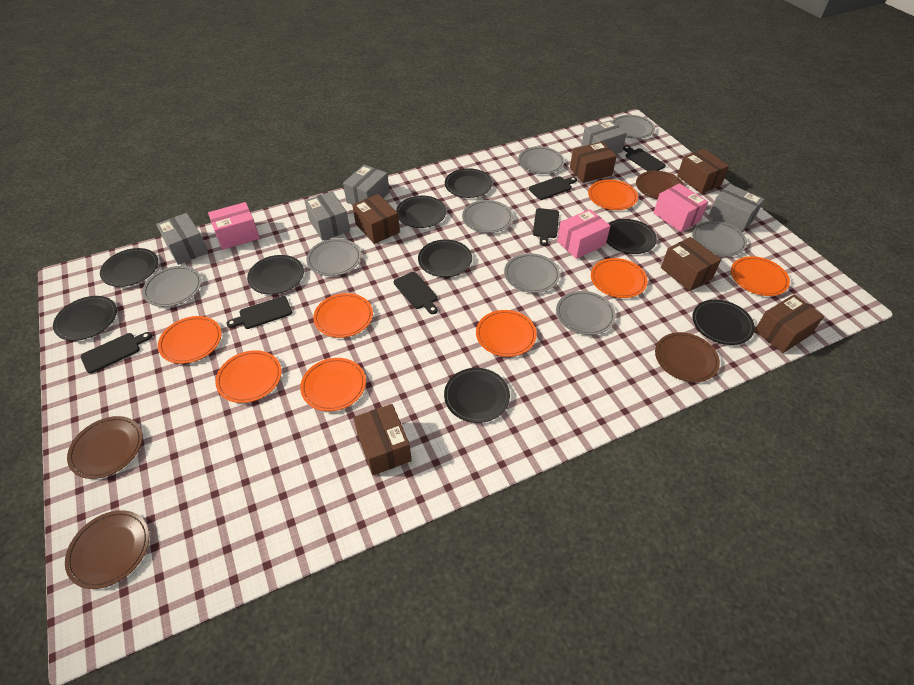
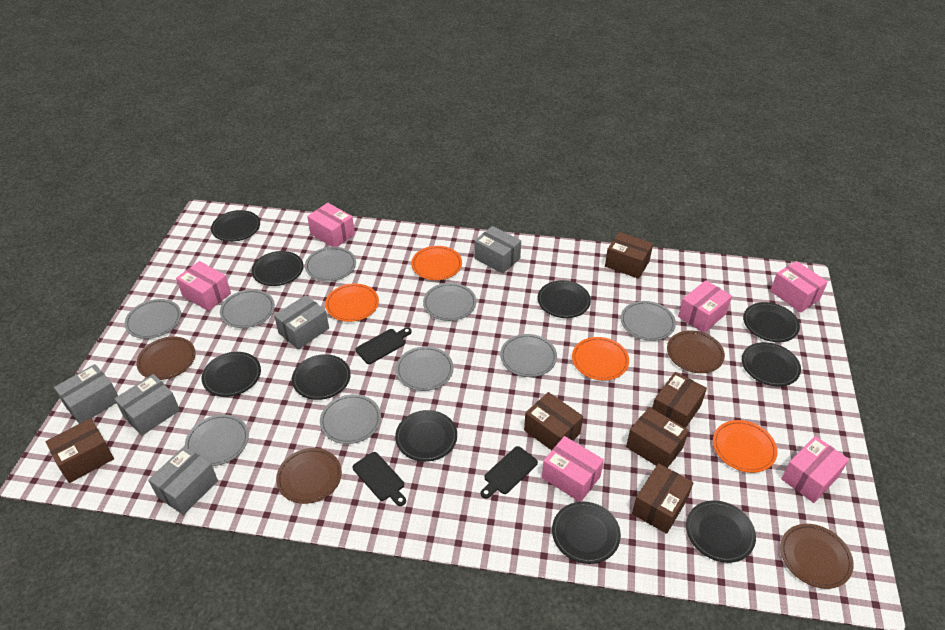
black cutting board: [81,332,152,374] [226,296,292,329] [394,272,438,314] [529,176,577,200] [533,208,559,246] [623,145,666,171] = 6 -> [353,452,406,506] [355,327,412,364] [481,446,538,499] = 3
black plate: [53,296,117,341] [100,248,158,287] [247,255,304,294] [396,196,446,228] [418,239,472,277] [444,368,510,423] [445,168,493,198] [607,219,657,254] [692,300,755,345] = 9 -> [202,352,261,397] [211,210,260,242] [252,251,303,286] [292,354,351,400] [395,410,457,462] [537,280,591,318] [552,502,621,564] [686,500,756,563] [742,342,801,386] [743,302,800,342] = 10
grey plate: [142,266,202,307] [306,239,361,276] [462,200,513,233] [504,253,560,293] [518,147,564,174] [556,291,616,335] [613,115,655,139] [692,221,747,256] = 8 -> [125,299,181,339] [185,414,249,466] [220,289,275,328] [305,247,356,281] [320,394,381,444] [396,346,454,391] [423,283,476,321] [500,334,557,377] [621,301,676,341] = 9
orange plate: [158,316,222,364] [215,350,281,403] [300,358,366,411] [313,293,373,338] [476,310,537,357] [588,180,638,210] [591,258,648,298] [731,256,790,296] = 8 -> [325,283,379,322] [411,246,462,280] [572,337,629,380] [713,420,777,473] = 4
pink box: [208,202,260,250] [557,209,610,259] [653,183,708,232] = 3 -> [176,261,231,311] [307,203,355,247] [542,436,604,502] [678,280,732,333] [770,261,828,313] [781,436,849,503] = 6

